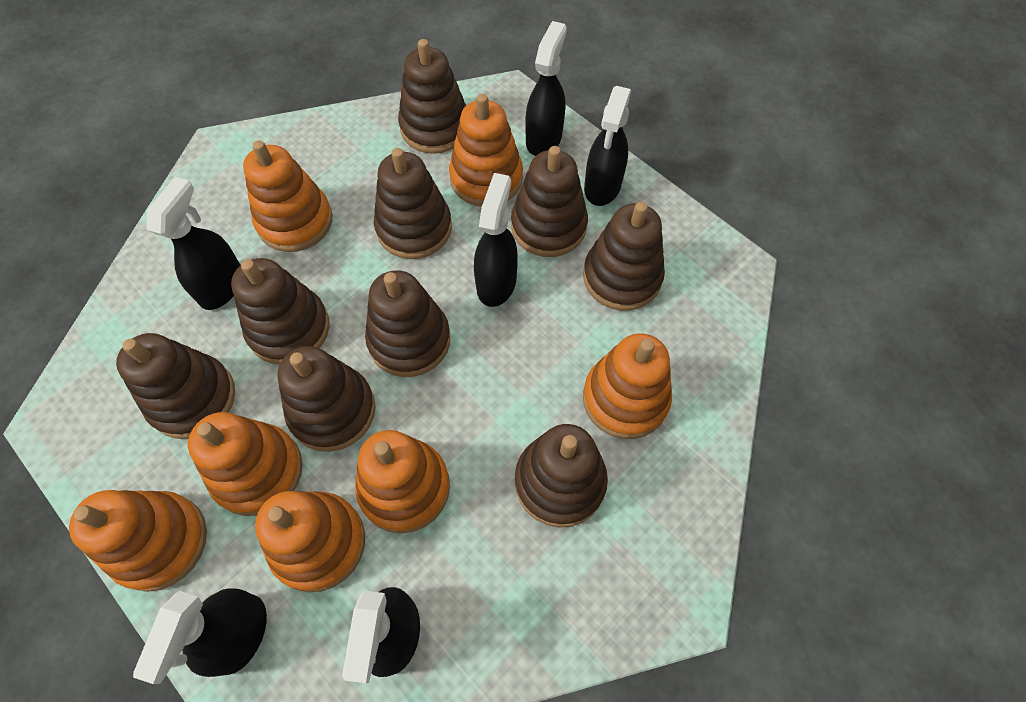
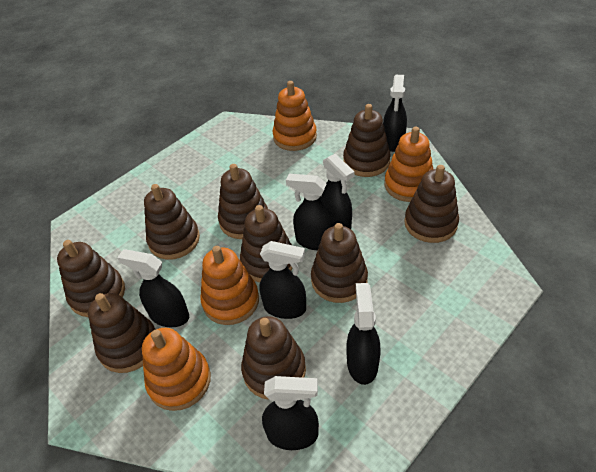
black spray bottle: [133,588,267,684] [146,177,241,310] [342,587,420,683] [474,173,518,307] [525,21,567,156] [584,86,631,206] = 6 -> [117,249,189,327] [259,241,306,319] [262,376,319,450] [286,174,335,250] [320,154,354,229] [346,283,381,385] [383,75,407,152] = 7
orange stacking toy: [69,490,207,592] [188,412,303,516] [243,140,332,252] [255,491,365,592] [355,430,450,534] [449,94,523,207] [583,333,672,439] = 7 -> [142,328,211,411] [200,246,259,325] [273,81,317,151] [384,127,434,202] = 4

